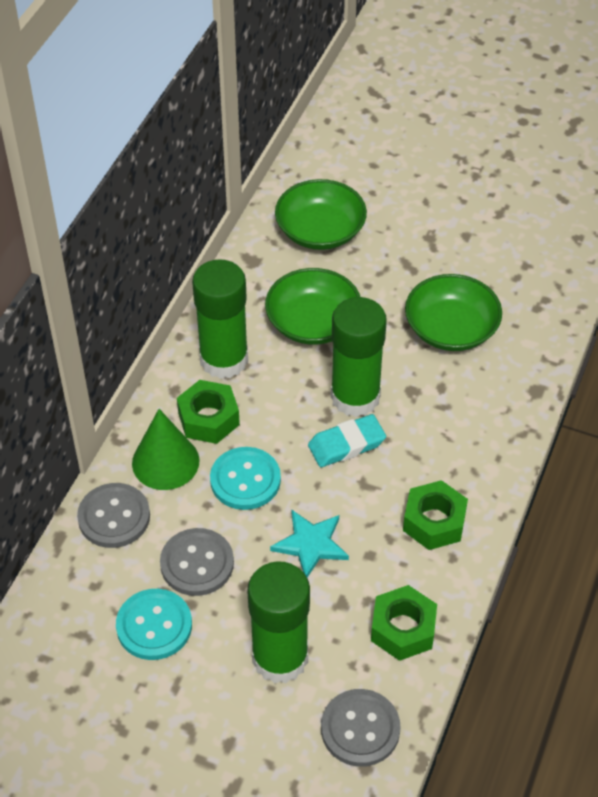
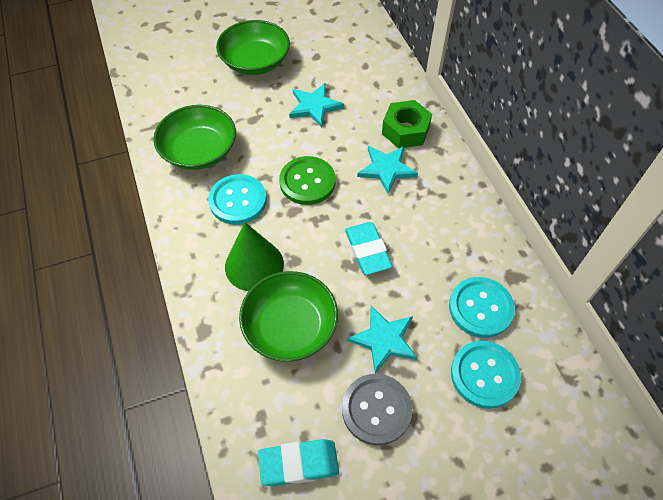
green button: none = 0 -> [279,156,335,205] = 1
green glue stick: [192,259,248,379] [247,561,310,683] [330,297,387,417] = 3 -> none = 0
green nut: [177,380,240,444] [371,585,437,661] [403,480,468,550] = 3 -> [382,100,432,148] = 1
grey button: [77,483,150,548] [160,528,234,596] [321,689,401,767] = 3 -> [342,374,413,446] = 1
turquoise button: [116,589,192,660] [210,447,281,510] = 2 -> [208,174,267,225] [449,277,515,338] [451,341,521,409] = 3
turquoise eraser: [308,414,386,467] = 1 -> [258,439,339,486] [345,222,393,275] = 2
turquoise star: [270,510,349,577] = 1 -> [289,83,344,127] [347,306,417,374] [357,146,418,194] = 3

